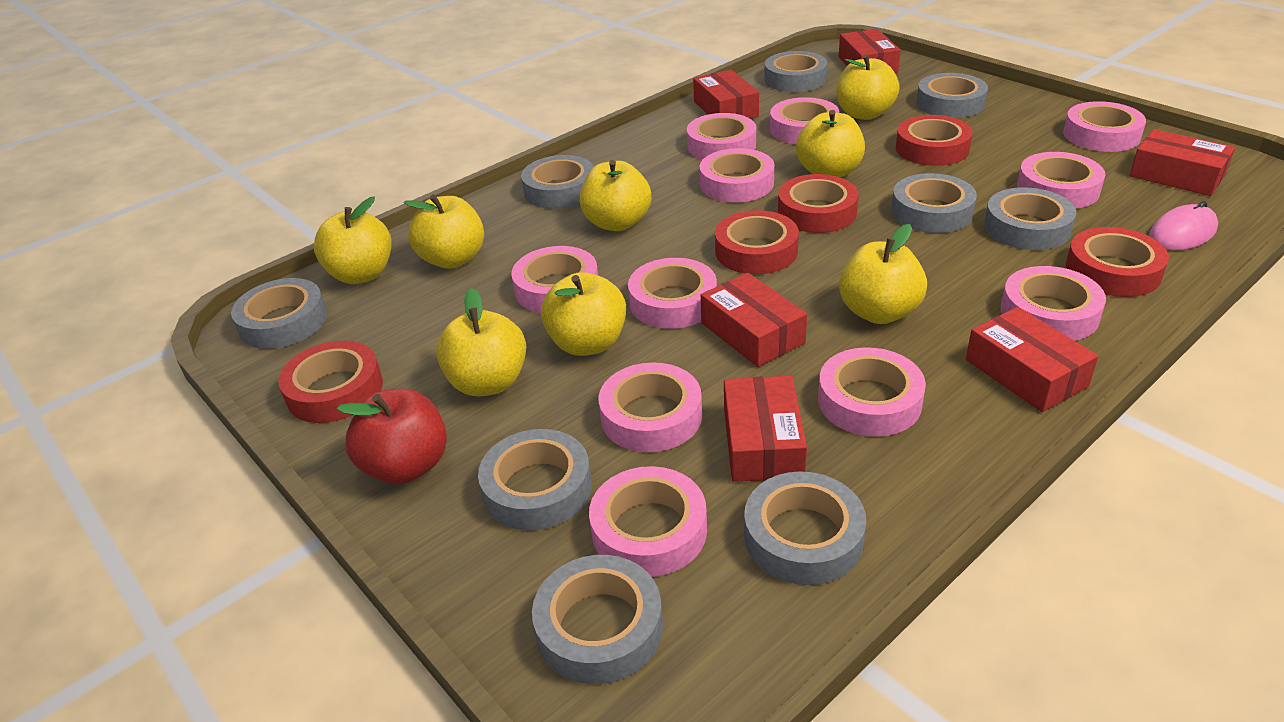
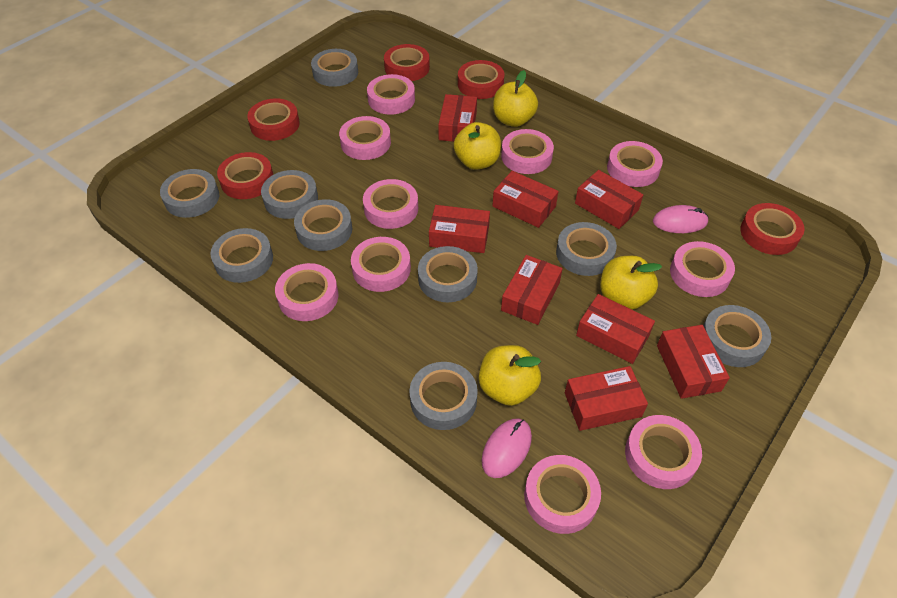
pink mouse: [1149,201,1218,250] = 1 -> [482,419,532,478] [653,205,709,233] = 2
pink tape: [511,246,598,313] [589,466,707,577] [599,362,702,452] [628,258,717,329] [687,113,756,160] [700,148,775,203] [770,97,840,144] [818,347,926,437] [1001,266,1106,341] [1017,152,1105,209] [1063,101,1146,152] = 11 -> [275,263,338,321] [339,116,391,160] [351,237,411,292] [363,179,418,229] [367,74,415,115] [501,129,554,174] [524,455,601,534] [607,141,663,187] [625,415,702,489] [670,241,735,297] = 10
red apple: [337,389,447,484] = 1 -> none = 0
red box: [693,70,759,119] [701,273,807,367] [724,376,807,482] [839,29,901,74] [966,307,1098,412] [1130,129,1235,196] = 6 -> [429,205,490,253] [438,94,477,142] [493,171,559,228] [501,255,563,325] [565,366,648,431] [575,170,643,229] [576,294,655,364] [657,325,730,399] = 8
yellow apple: [314,196,392,284] [404,194,484,269] [436,288,526,396] [541,272,626,356] [580,160,651,231] [796,110,865,177] [837,54,900,120] [839,224,927,324] = 8 -> [454,122,501,170] [479,345,541,406] [493,70,538,127] [600,256,662,310] = 4

